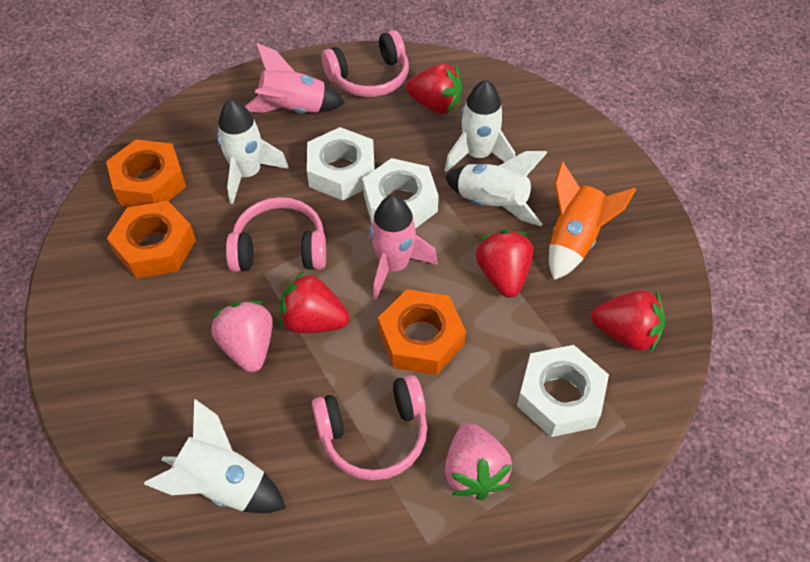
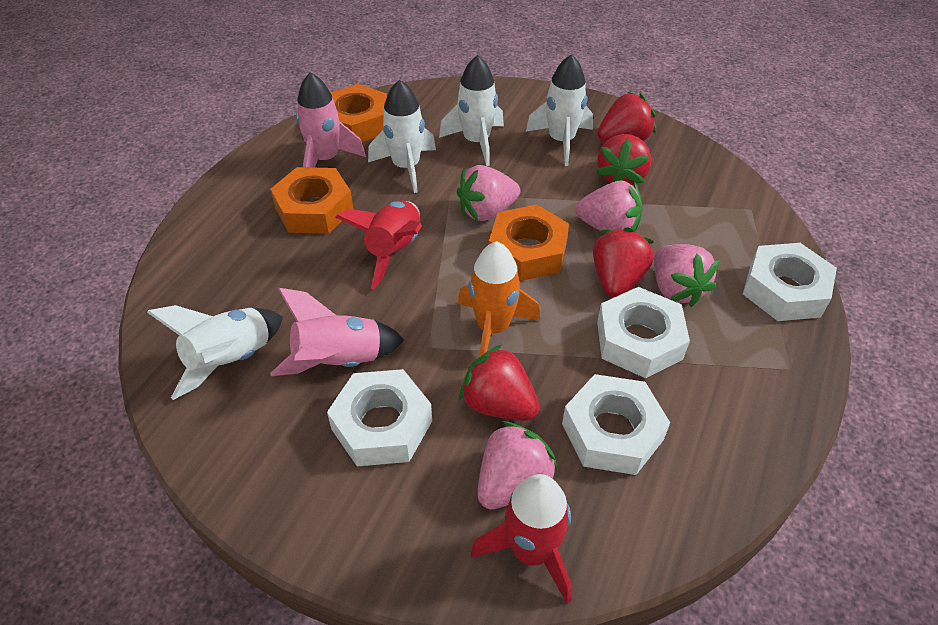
pink headphones: [226,197,326,272] [312,375,427,481] [322,30,409,97] = 3 -> none = 0
pink strawberry: [211,301,273,372] [445,423,512,500] = 2 -> [457,165,520,221] [477,421,558,510] [575,181,642,232] [654,244,720,307] = 4
red rocket: none = 0 -> [335,200,422,290] [471,474,572,604] = 2
white nut: [307,127,375,201] [363,158,439,229] [517,345,609,437] = 3 -> [327,369,432,466] [562,374,670,475] [597,287,690,378] [743,243,837,321] = 4

